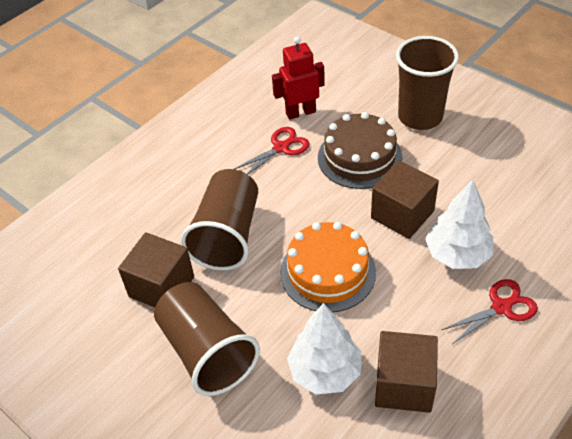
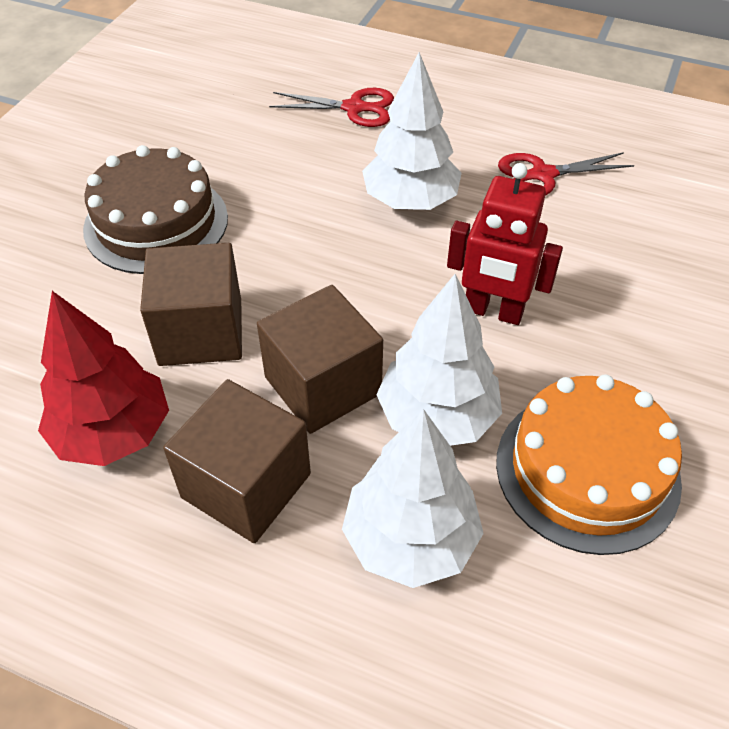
brown cup: [154,282,260,396] [181,169,258,270] [396,36,459,130] = 3 -> none = 0
red tree: none = 0 -> [38,291,169,466] = 1
white tree: [287,303,362,395] [425,179,493,269] = 2 -> [342,409,484,588] [362,52,462,210] [376,274,502,446] = 3

